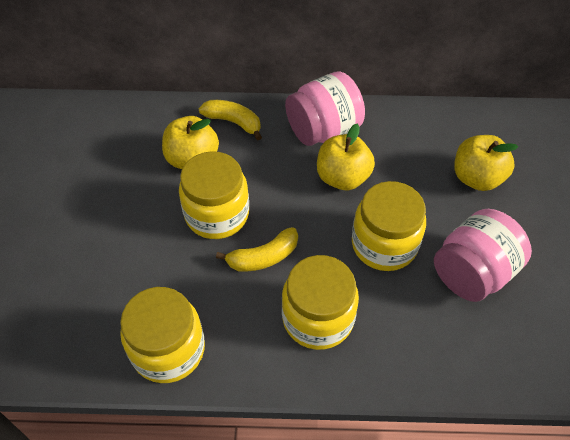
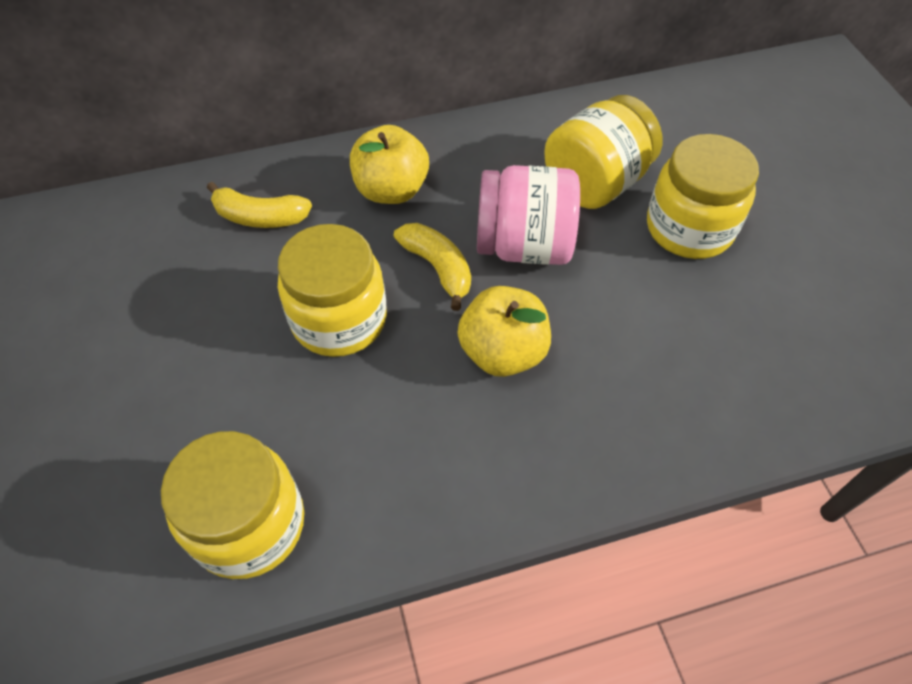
pink jar: [285,72,365,146] [434,209,532,302] = 2 -> [477,165,580,265] = 1
yellow apple: [162,116,219,169] [317,123,375,190] [454,135,518,191] = 3 -> [350,125,429,204] [457,286,551,377] = 2

